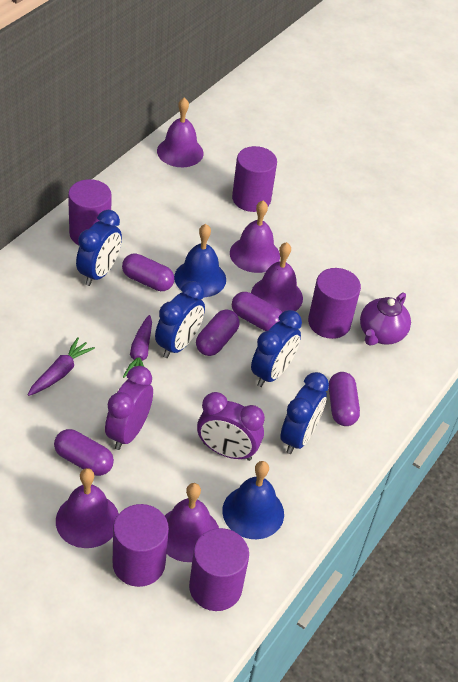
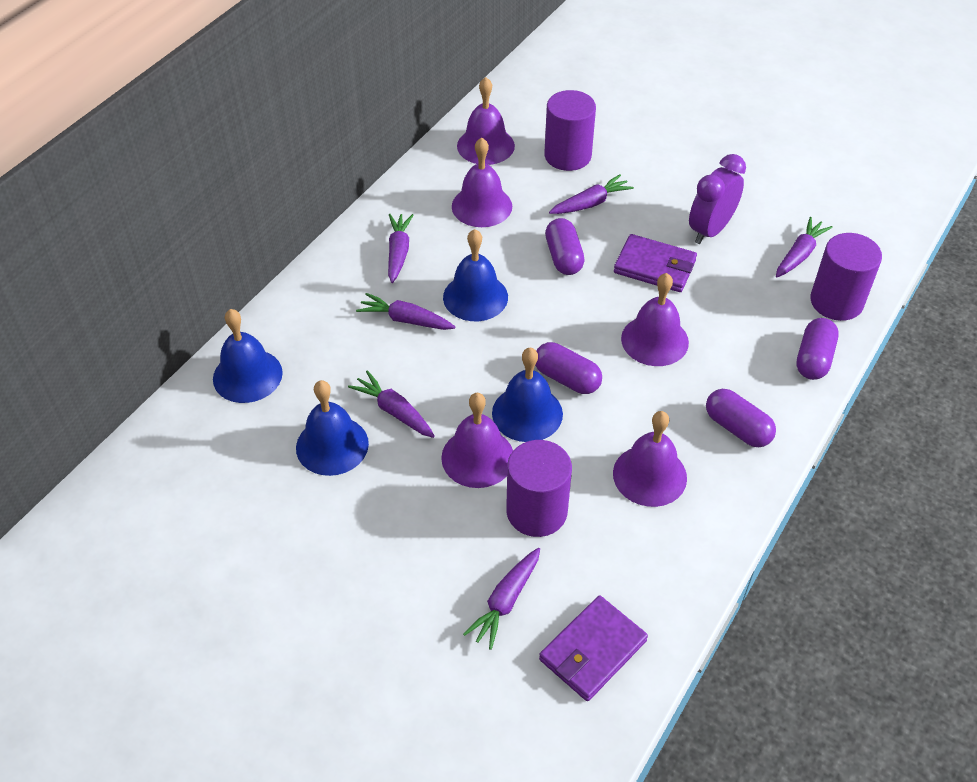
blue bell: [174,224,226,297] [222,461,284,539] = 2 -> [213,309,283,403] [296,380,369,476] [443,229,508,321] [492,348,563,442] = 4
blue clock: [76,210,122,286] [155,281,205,358] [251,310,302,387] [280,372,329,454] = 4 -> none = 0
purple capsule: [54,429,114,476] [122,253,174,291] [196,309,240,356] [232,292,282,331] [329,372,360,426] = 5 -> [535,342,602,394] [545,218,585,275] [706,389,776,447] [796,318,839,380] = 4
purple carrot: [28,337,95,396] [123,315,152,378] = 2 -> [348,370,435,438] [356,293,456,330] [388,214,413,283] [463,548,540,650] [549,174,634,214] [776,217,833,277] = 6
purple clock: [105,366,153,450] [197,392,265,461] = 2 -> [689,154,746,244] = 1
purple cylinder: [68,179,111,245] [113,504,169,587] [189,528,249,611] [232,146,277,212] [308,268,361,339] = 5 -> [506,440,572,537] [544,90,596,171] [810,233,882,321] = 3
purple teapot: [360,292,411,345] = 1 -> none = 0
purple wallet: none = 0 -> [539,595,648,701] [614,234,697,292] = 2

